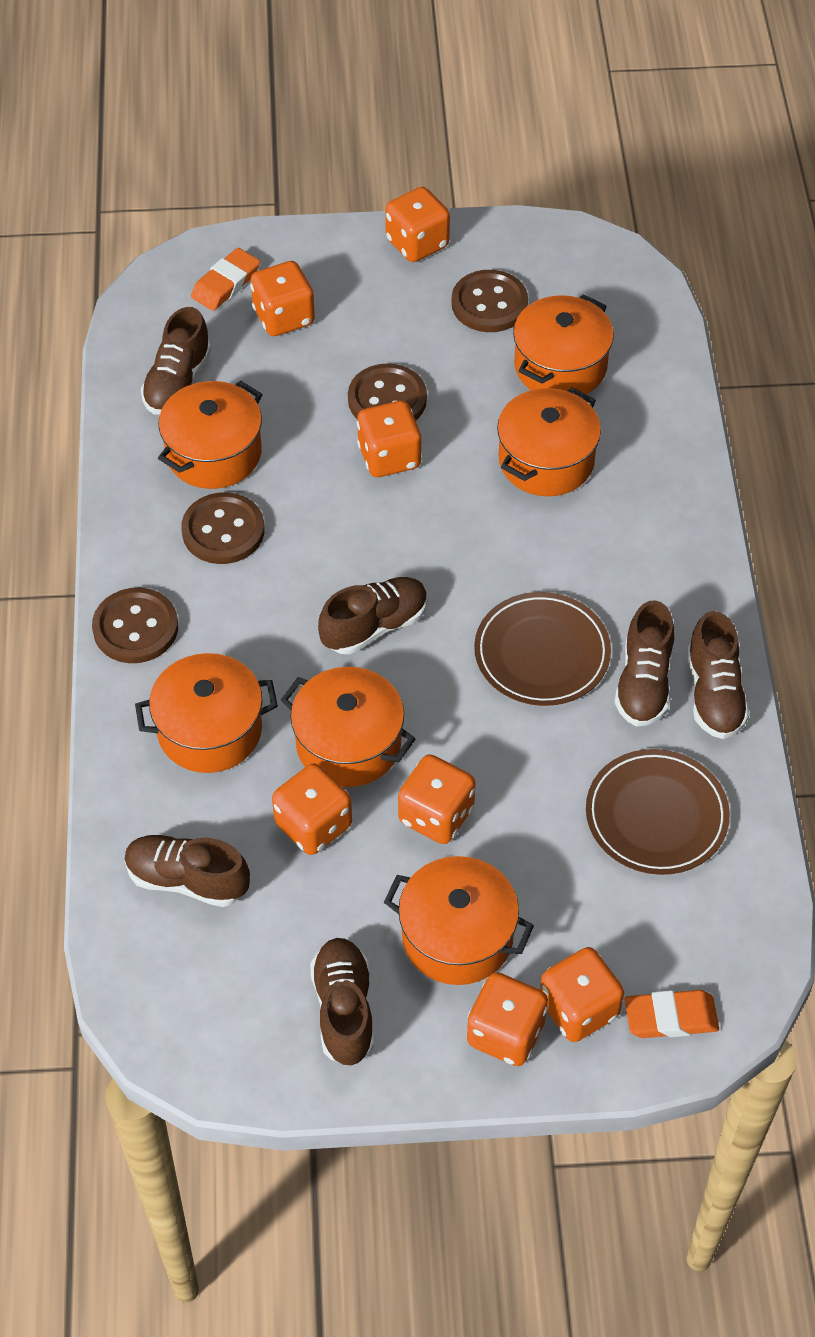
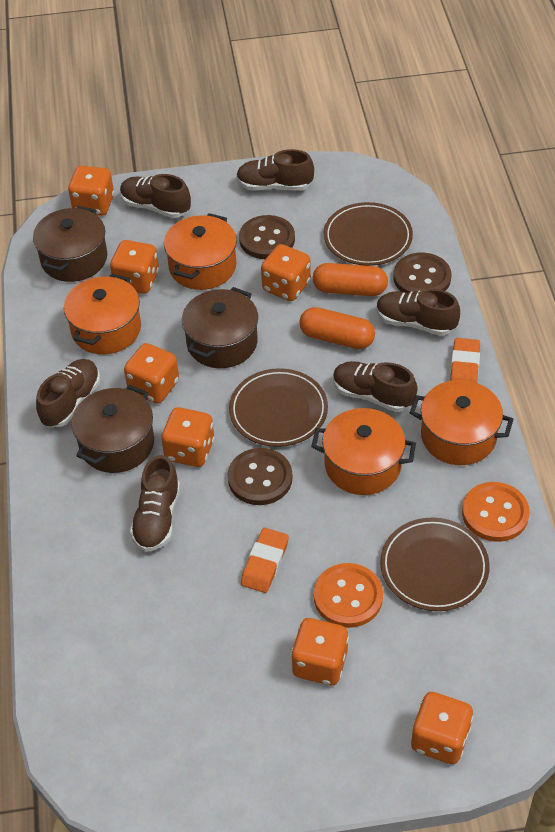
brown button: [92,588,178,663] [181,492,264,564] [348,363,427,420] [452,270,528,332] = 4 -> [228,448,292,505] [239,215,295,259] [393,253,452,293] = 3
brown plate: [474,592,611,706] [586,749,730,875] = 2 -> [229,368,328,447] [324,202,413,266] [380,517,490,611] = 3
brown pot: none = 0 -> [33,206,107,282] [71,385,154,473] [182,287,258,368] = 3
orange button: none = 0 -> [314,563,383,628] [462,482,530,542] = 2
orange capsule: none = 0 -> [299,307,375,349] [313,263,388,296] = 2
orange pot: [135,653,278,773] [158,381,263,489] [281,667,415,787] [384,856,534,985] [497,387,601,496] [513,294,614,394] = 6 -> [64,274,141,354] [164,213,237,290] [311,408,416,495] [410,380,513,465] = 4

